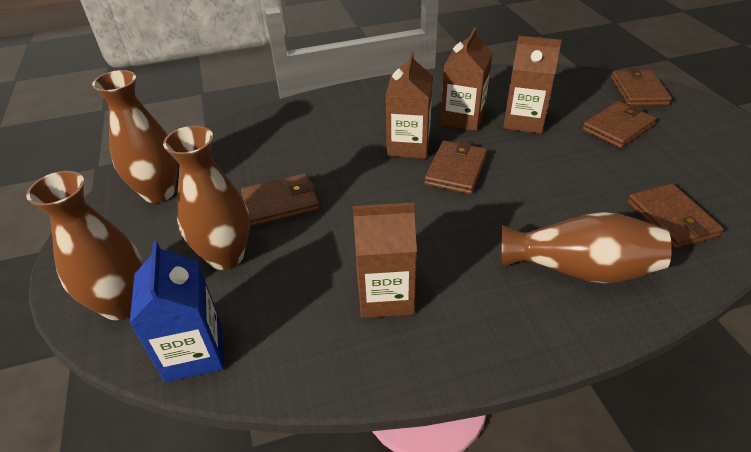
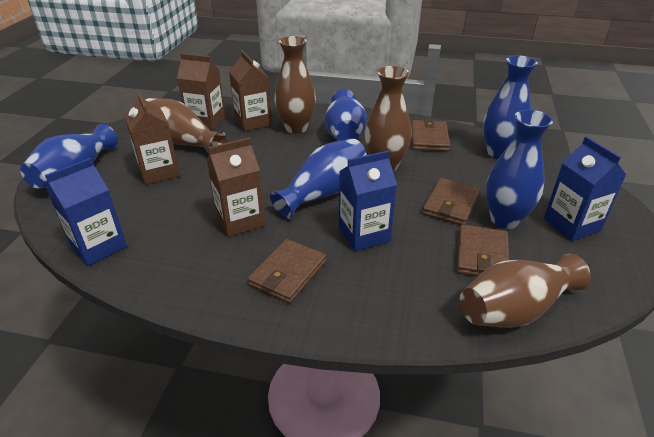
blue carton: [130,241,224,383] = 1 -> [45,158,127,266] [339,151,397,251] [544,136,626,241] = 3
blue vase: none = 0 -> [20,124,118,188] [270,138,367,219] [325,89,367,141] [483,55,538,159] [486,110,553,229] = 5
brown wallet: [241,173,320,227] [424,141,487,194] [582,101,656,148] [611,68,672,106] [627,184,724,249] = 5 -> [248,239,326,304] [411,118,450,152] [422,178,480,225] [456,224,509,277] = 4

